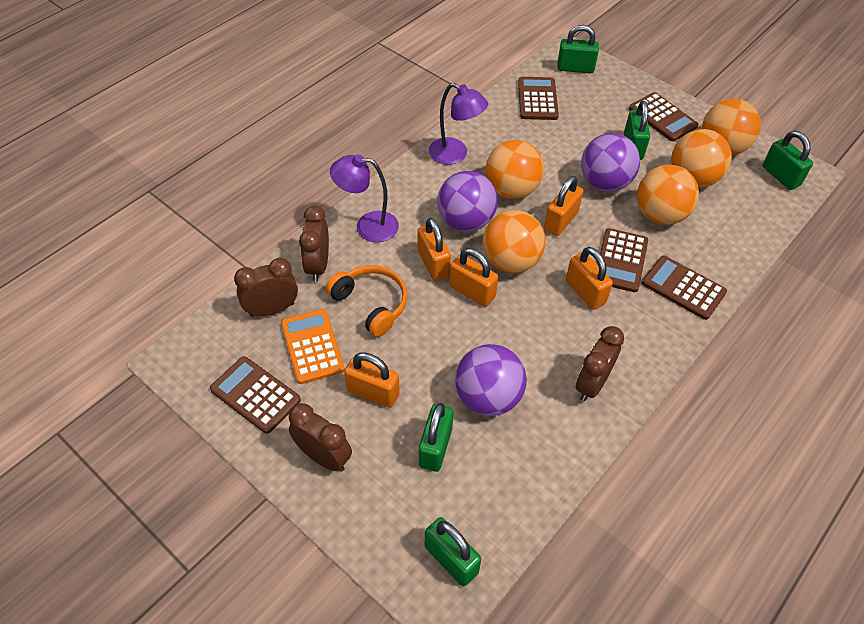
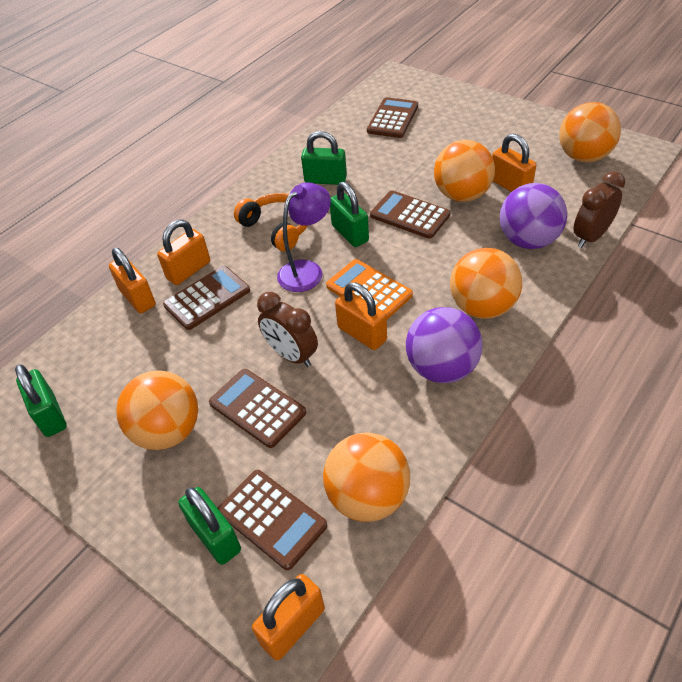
brown clock: [234,258,298,317] [289,403,352,471] [299,206,329,282] [576,326,624,402] = 4 -> [257,292,318,367] [574,171,625,248] = 2
green padlock: [419,403,453,472] [425,517,481,587] [557,25,599,73] [624,101,650,160] [762,131,813,190] = 5 -> [15,364,67,437] [178,487,241,565] [301,131,347,185] [330,182,369,247] = 4
purple ball: [437,171,498,232] [455,344,527,416] [581,133,640,192] = 3 -> [406,307,483,383] [500,183,567,249] = 2
purple lamp: [330,155,399,242] [429,83,488,165] = 2 -> [277,182,331,292] = 1

